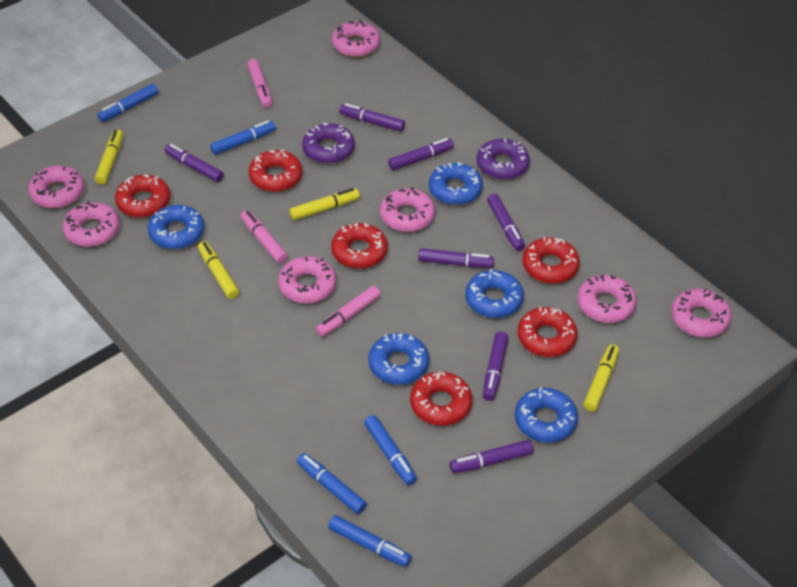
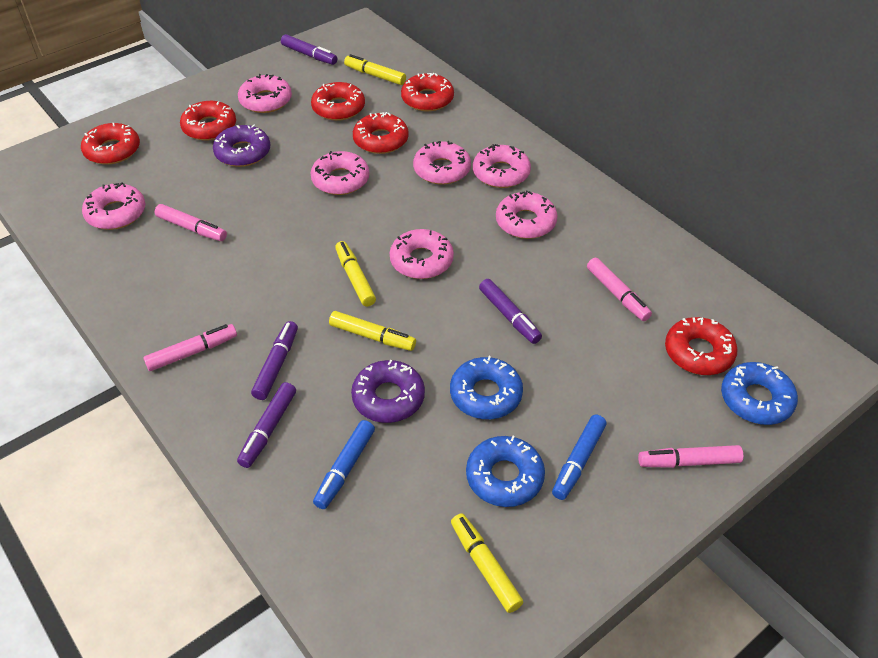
blue donut: [148,205,204,249] [368,333,429,385] [429,162,483,205] [465,269,524,318] [515,387,578,443] = 5 -> [450,356,523,419] [466,436,545,507] [721,362,798,425] = 3
blue marker: [97,84,159,122] [210,120,276,155] [297,453,367,514] [328,515,412,567] [364,415,417,485] = 5 -> [313,420,375,509] [552,415,607,500] = 2
pink marker: [241,210,288,263] [247,59,272,108] [316,286,380,337] = 3 -> [143,324,237,371] [155,204,227,241] [587,258,652,321] [638,445,743,468] = 4
purple marker: [164,144,224,182] [339,103,405,132] [388,138,454,170] [418,248,494,268] [450,440,533,473] [483,331,508,401] [487,194,525,251] = 7 -> [237,382,296,468] [251,321,298,400] [281,34,337,65] [479,279,542,344] = 4

